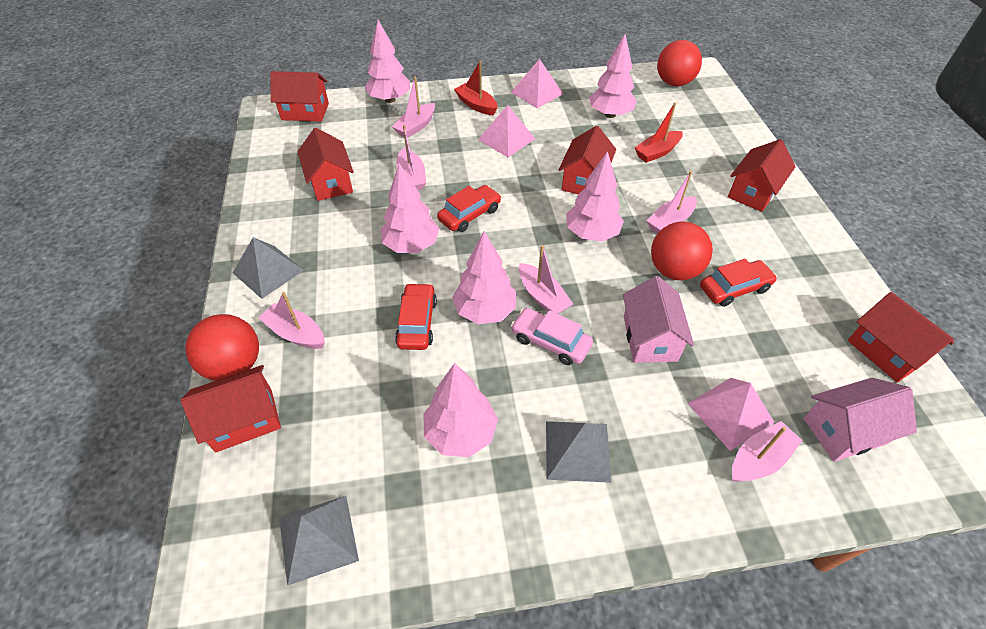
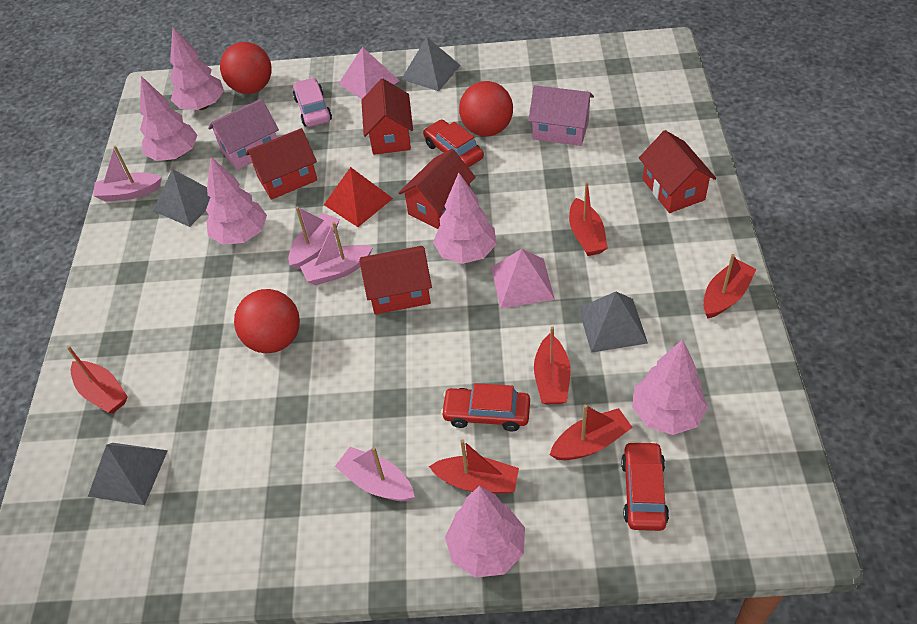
grey pyramid: [233,237,304,299] [279,496,359,586] [546,421,612,483] = 3 -> [88,443,168,505] [153,169,210,227] [401,37,461,91] [579,291,648,353] = 4
pink boat: [258,292,325,349] [392,76,435,138] [396,125,426,190] [519,245,573,314] [647,171,697,234] [732,421,803,482] = 6 -> [93,146,162,202] [288,207,340,270] [300,222,373,285] [335,447,415,501] = 4
pink pyramid: [478,105,535,157] [511,59,563,108] [688,378,775,451] = 3 -> [338,47,400,99] [491,249,555,309] = 2
red boat: [454,61,498,115] [635,102,683,163] = 2 -> [67,346,128,413] [429,439,519,494] [534,326,570,404] [550,405,633,460] [569,182,608,256] [703,254,757,319] = 6
red house: [180,365,281,452] [271,71,329,122] [297,128,354,201] [559,126,616,194] [728,139,796,212] [848,292,954,382] = 6 -> [246,128,317,200] [359,246,432,315] [361,79,413,155] [399,149,476,229] [639,130,716,213] = 5
red pyramid: none = 0 -> [324,167,393,227] = 1

